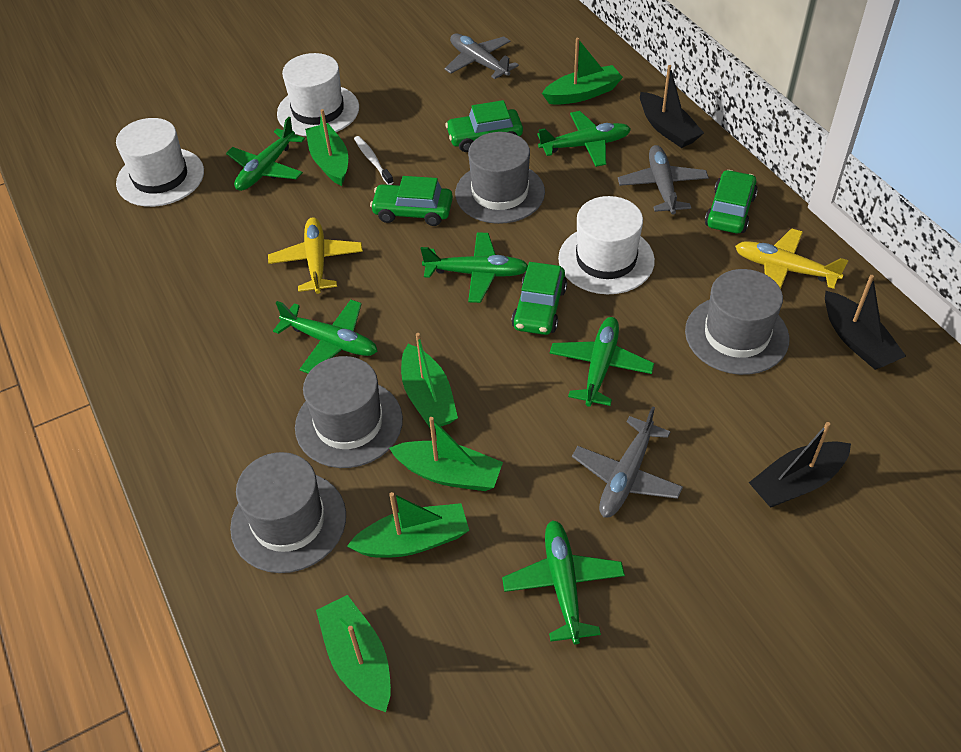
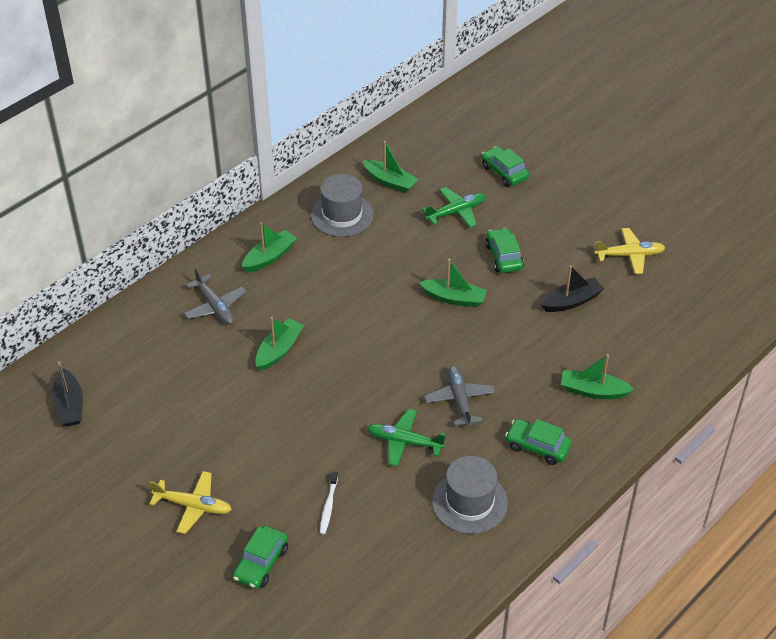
black boat: [640,65,704,148] [749,422,851,508] [825,275,906,370] = 3 -> [52,362,83,426] [541,265,604,312] = 2
green boat: [305,109,348,186] [316,595,391,712] [347,492,469,558] [389,417,503,491] [401,333,458,428] [542,38,623,105] = 6 -> [242,222,297,272] [256,317,304,371] [363,141,419,193] [419,259,487,307] [561,354,634,399] = 5
green plane: [226,117,305,191] [273,300,377,373] [421,232,528,303] [502,520,625,644] [537,111,631,167] [550,317,654,406] = 6 -> [367,409,446,467] [422,187,486,228] = 2
grey hat: [230,452,346,573] [295,356,403,468] [455,132,545,224] [685,269,789,375] = 4 -> [311,174,374,237] [432,456,508,534] = 2
grey plane: [444,33,519,79] [572,406,683,517] [618,145,709,214] = 3 -> [184,268,246,325] [424,365,495,427] = 2
white hat: [116,118,204,207] [277,53,359,136] [558,196,655,294] = 3 -> none = 0

